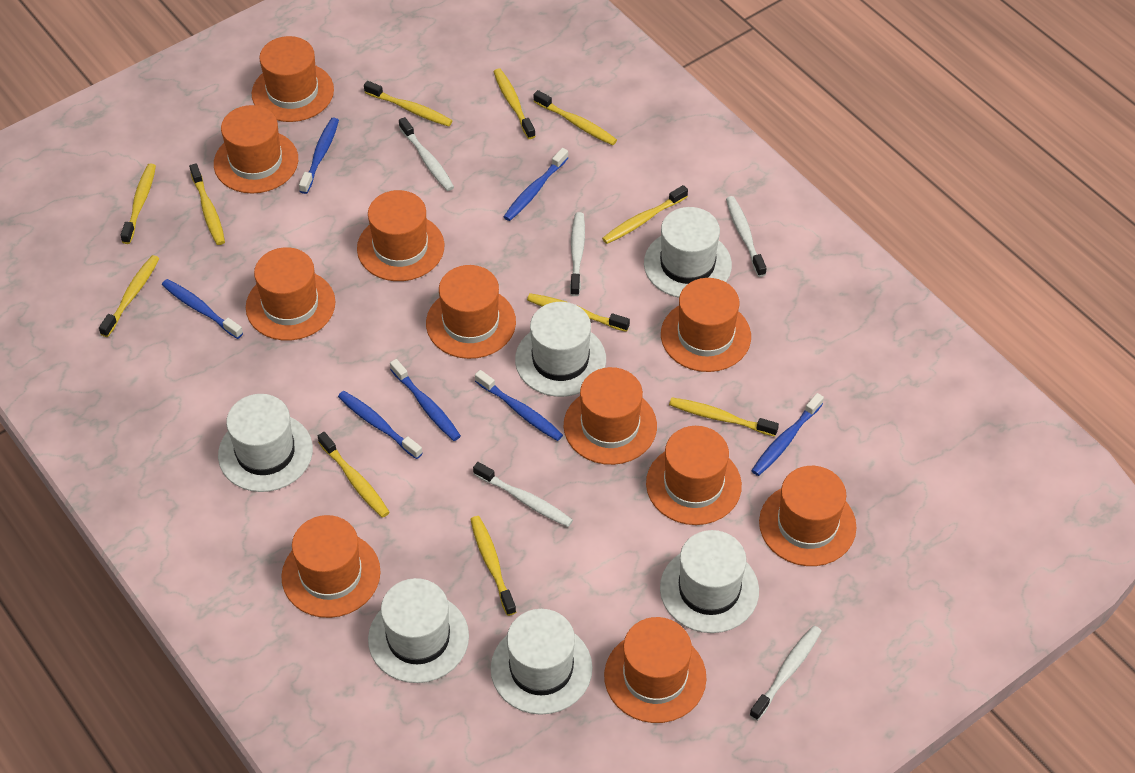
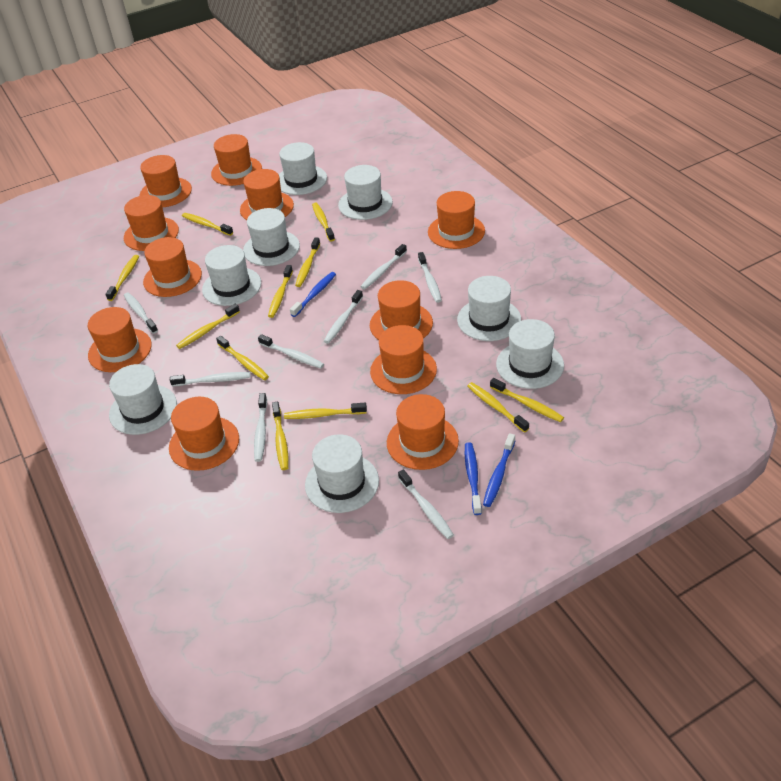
blue toothbrush: [162,279,243,339] [299,118,339,194] [338,391,423,459] [390,359,461,441] [475,370,563,441] [503,148,568,221] [751,393,824,476] = 7 -> [290,272,336,317] [465,442,482,515] [483,433,515,507] = 3
white hat: [218,394,313,492] [368,578,469,683] [491,609,593,715] [515,302,606,397] [644,207,732,298] [660,530,759,633] = 6 -> [109,364,177,435] [202,245,261,306] [243,208,300,266] [279,142,327,195] [305,434,379,513] [338,165,393,220] [457,276,521,341] [496,319,564,389] = 8
white toothbrush: [399,117,454,191] [473,462,573,527] [570,212,585,296] [726,196,767,277] [750,626,822,721] = 5 -> [124,292,158,334] [170,372,250,387] [254,393,267,462] [258,334,324,369] [324,290,363,344] [360,244,407,289] [398,469,454,539] [418,252,442,303] = 8

